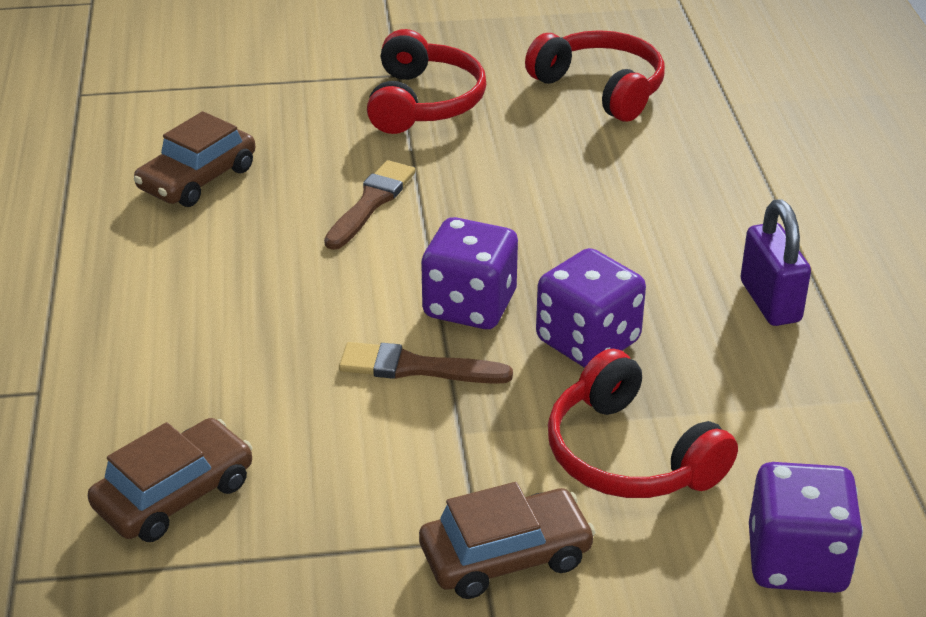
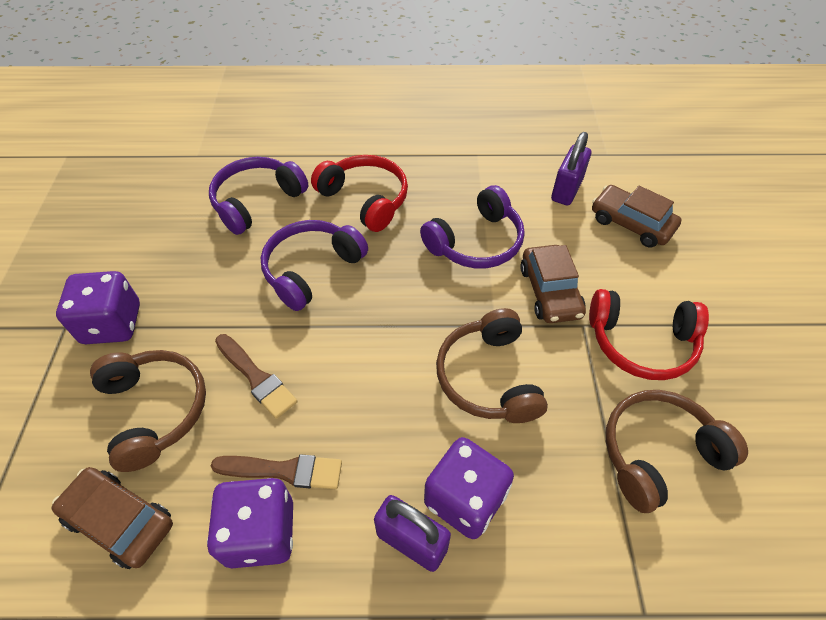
brown headphones: none = 0 -> [90,350,206,472] [436,308,548,423] [606,390,748,513] = 3
purple headphones: none = 0 -> [209,157,308,235] [261,220,368,311] [420,185,525,268] = 3
purple padlock: [741,200,811,326] = 1 -> [374,495,451,572] [551,132,591,206] = 2
red headphones: [367,29,486,134] [525,30,665,121] [548,349,738,498] = 3 -> [311,155,408,232] [589,289,709,380] = 2

